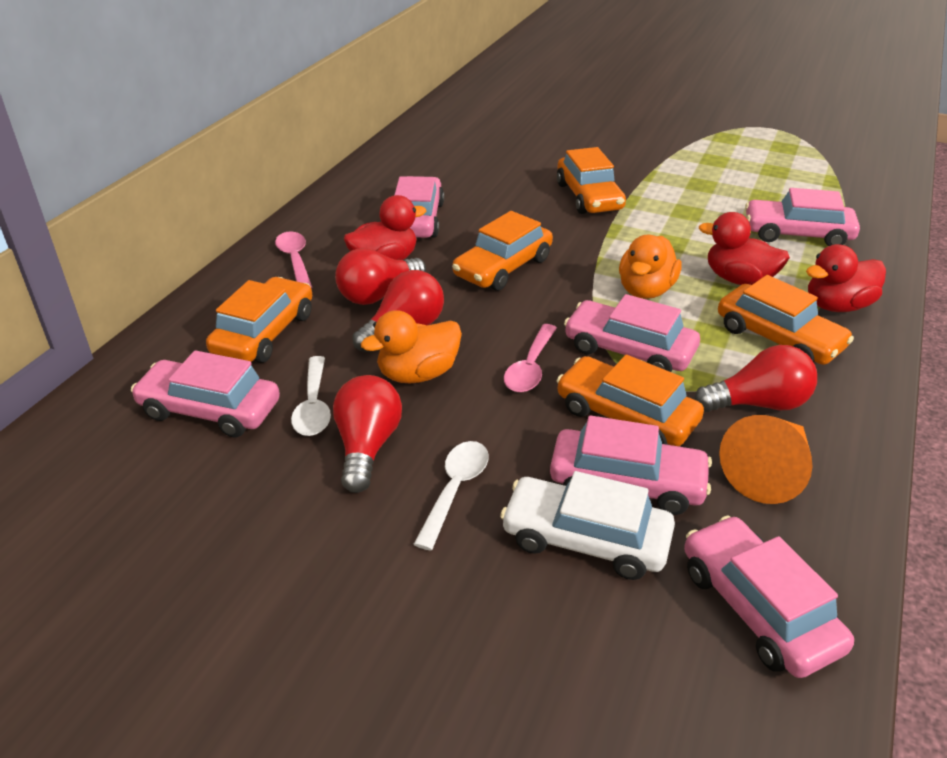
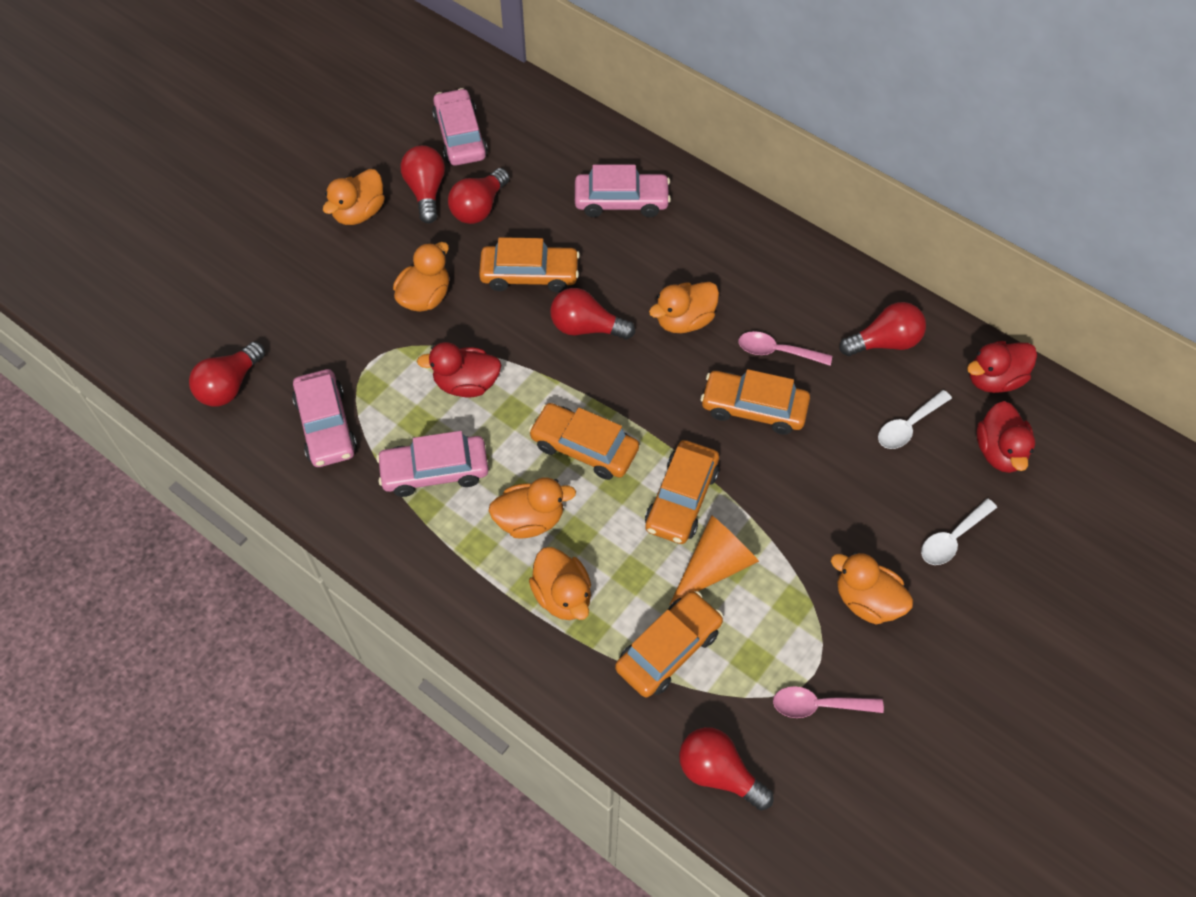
orange duck: [361,310,462,383] [619,235,681,299] = 2 -> [323,169,385,225] [393,242,449,312] [489,477,576,538] [529,547,591,620] [649,282,719,333] [831,552,913,624] = 6
pink car: [131,350,280,438] [394,176,444,238] [550,415,712,515] [564,294,700,372] [684,515,854,678] [745,188,860,246] = 6 -> [292,369,357,467] [376,431,489,497] [432,88,488,166] [575,165,671,217] = 4
red light bulb: [333,375,402,493] [335,248,426,305] [352,270,444,352] [695,345,817,412] = 4 -> [189,342,265,406] [401,145,445,223] [448,168,510,224] [550,288,635,339] [679,727,774,811] [839,302,926,356] = 6
white car: [500,471,675,580] = 1 -> none = 0

